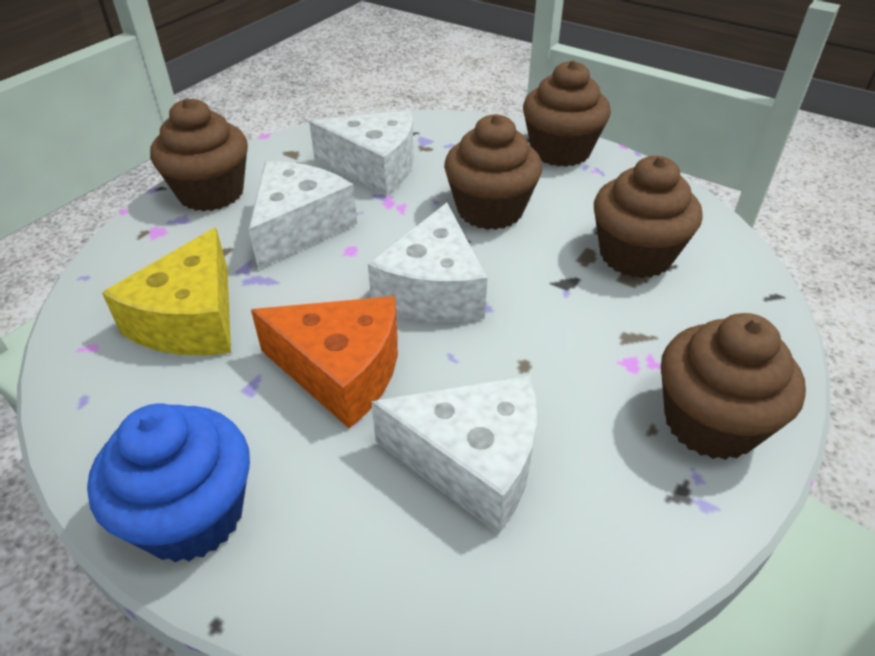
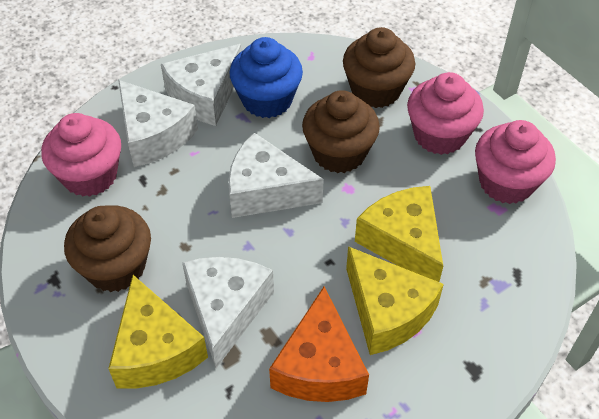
brown cupcake: [150,98,248,211] [444,114,542,230] [523,60,611,167] [594,156,702,278] [661,313,806,460] = 5 -> [64,206,151,292] [302,90,380,173] [343,27,415,108] = 3
pink cupcake: none = 0 -> [41,113,121,197] [407,72,484,155] [475,120,556,204] = 3
yellow cheese: [102,227,231,356] = 1 -> [108,275,208,389] [346,246,444,355] [355,186,443,282] = 3

